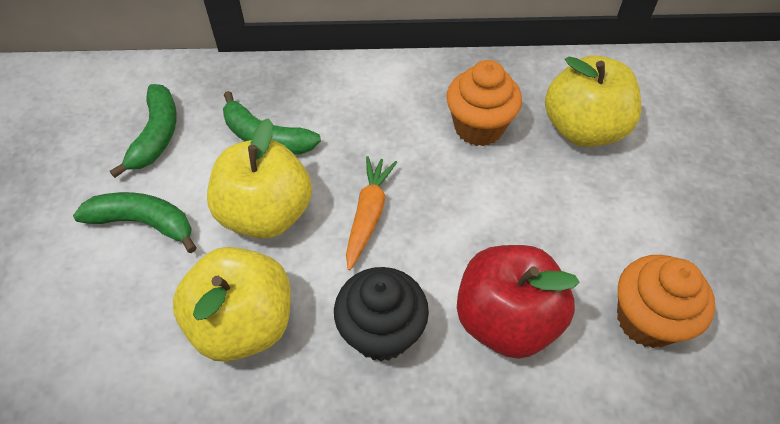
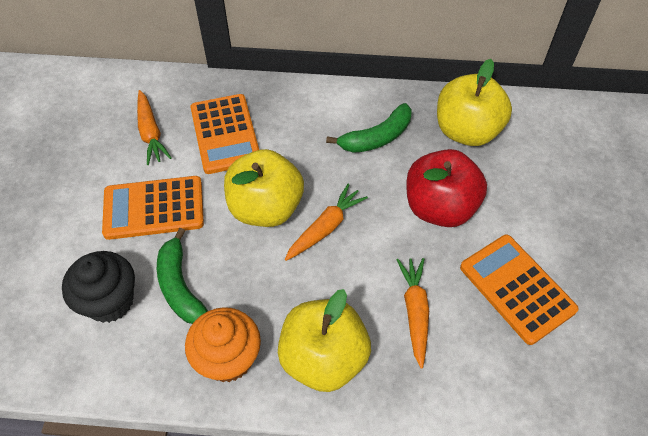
green banana: [73,192,197,253] [110,84,177,178] [223,91,321,155] = 3 -> [157,228,208,324] [326,103,412,153] = 2
orange calculator: none = 0 -> [102,176,204,240] [190,94,259,174] [460,235,579,345] = 3
orange carrot: [346,156,397,270] = 1 -> [137,90,172,165] [284,184,368,261] [397,258,429,369] = 3
orange cupcake: [446,60,522,146] [617,255,715,348] = 2 -> [185,307,261,382] = 1

